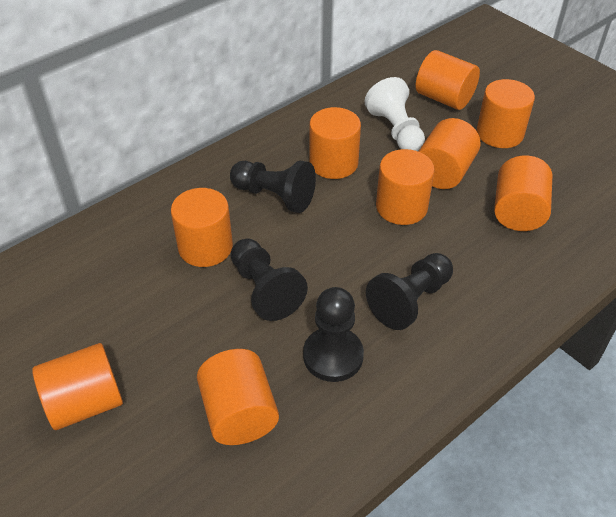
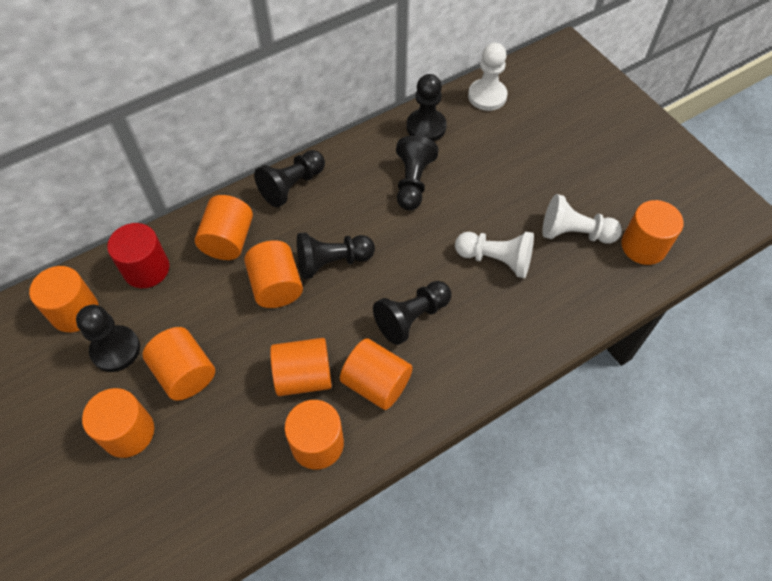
black pawn: [230,161,316,213] [231,239,308,321] [303,287,364,382] [366,253,453,330] = 4 -> [76,305,140,372] [254,150,325,207] [297,232,375,279] [373,281,452,345] [396,136,439,210] [407,74,447,141] = 6
red cylinder: none = 0 -> [107,223,169,288] = 1
white pawn: [364,77,425,151] = 1 -> [455,232,534,278] [468,43,508,111] [542,194,622,244] = 3

